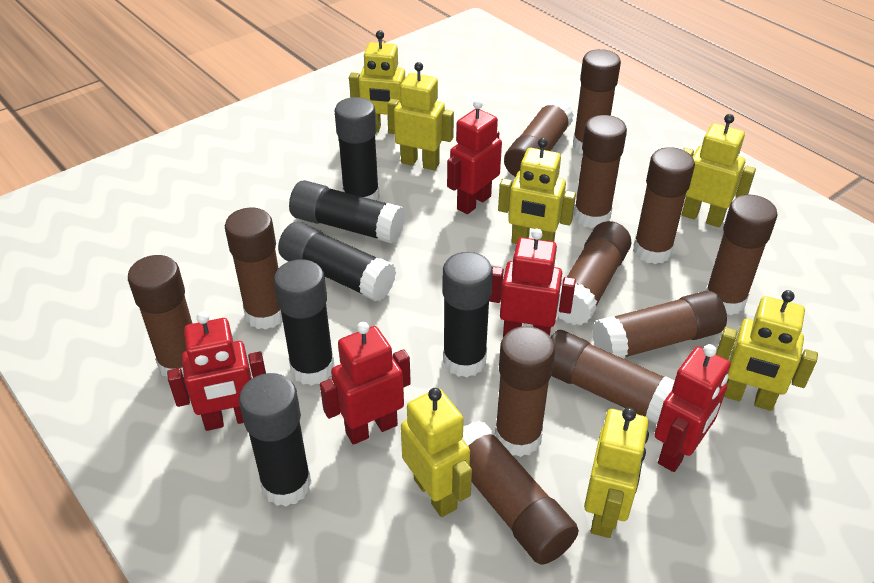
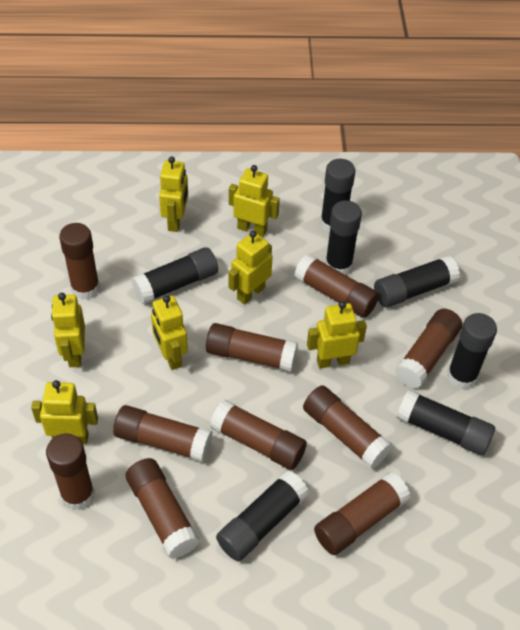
black glue stick: [239,373,312,506] [274,259,335,386] [278,222,396,301] [289,180,405,244] [334,97,380,201] [442,252,493,377] = 6 -> [132,247,218,304] [216,470,309,561] [320,159,355,233] [325,200,362,275] [374,255,460,308] [396,390,495,455] [447,313,497,390] = 7
brown glue stick: [128,255,192,378] [225,208,282,330] [462,421,579,565] [495,326,555,457] [504,98,574,177] [551,330,675,424] [557,221,632,325] [573,49,621,154] [573,115,627,229] [592,291,727,359] [633,147,695,264] [705,195,778,316] = 12 -> [46,433,95,510] [59,223,100,300] [113,405,213,462] [126,458,199,559] [206,323,298,372] [210,400,307,470] [294,254,379,318] [303,385,392,469] [314,472,410,555] [395,309,462,389] = 10
red robot: [167,312,266,431] [320,322,411,445] [447,99,502,214] [489,229,576,337] [654,344,731,472] = 5 -> none = 0

